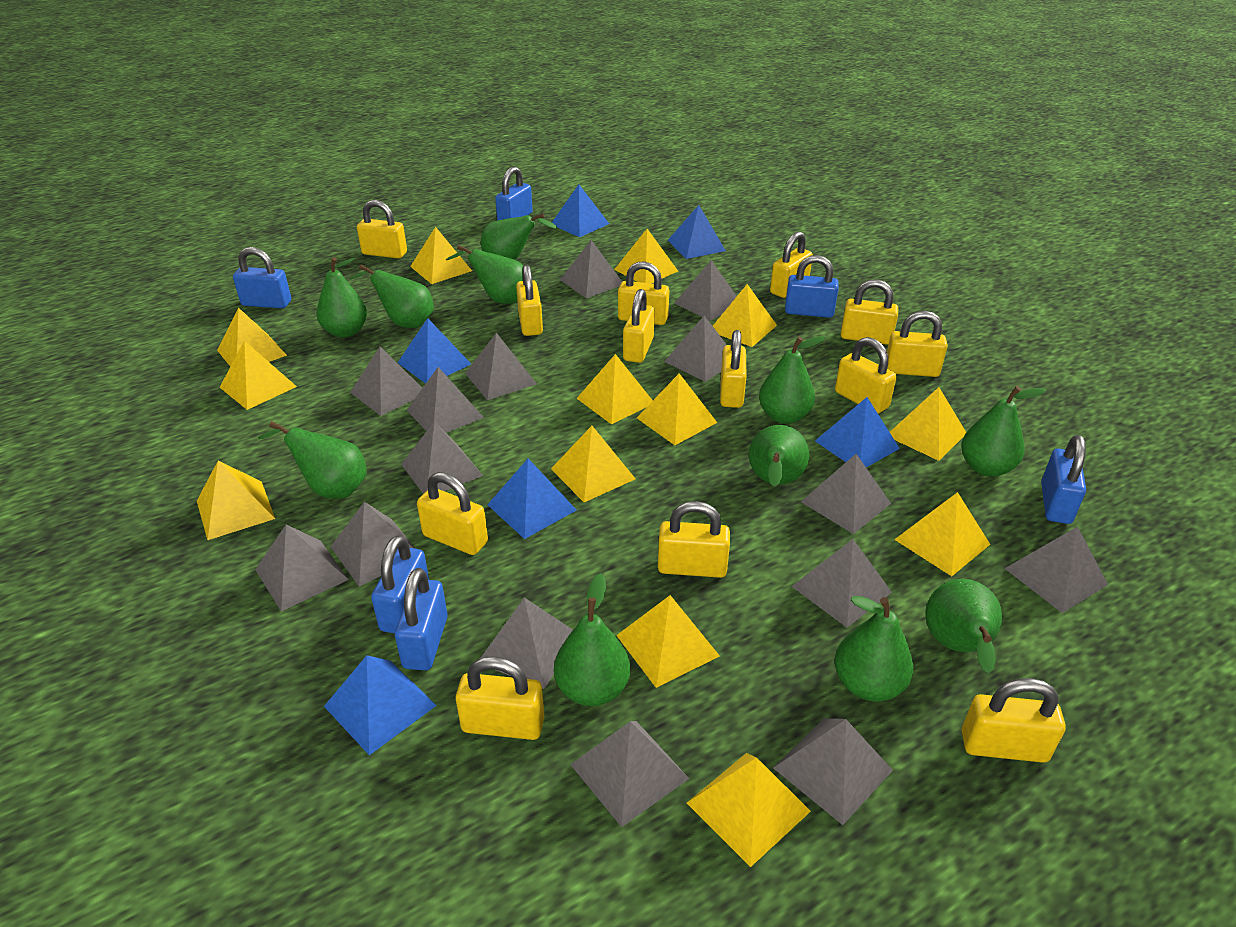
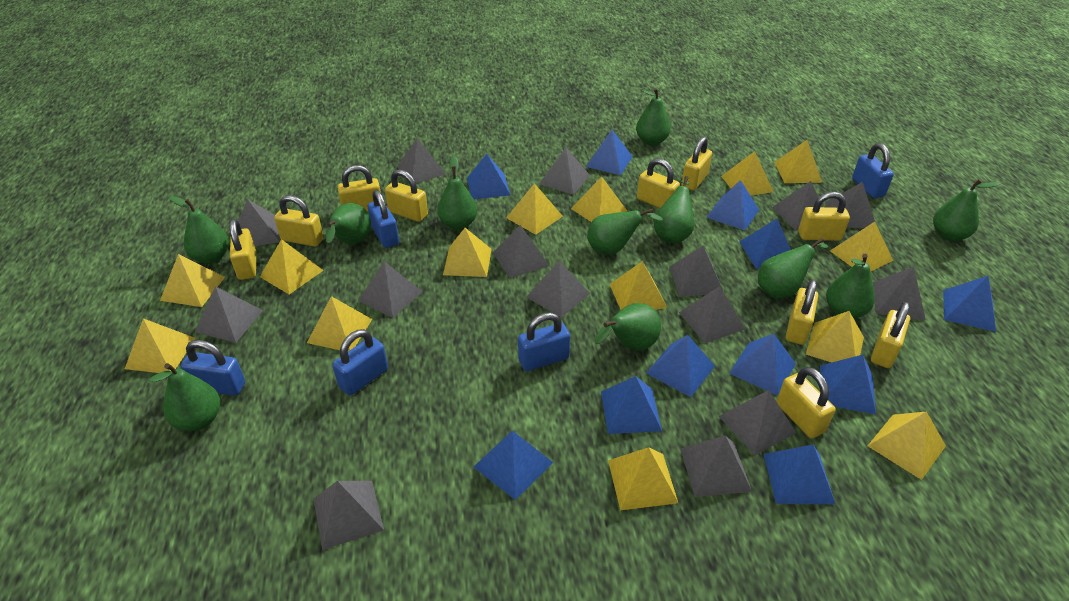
blue padlock: [233,247,291,308] [371,535,429,633] [395,568,448,670] [495,167,533,221] [785,255,839,318] [1041,435,1086,524] = 6 -> [181,340,245,396] [332,329,388,396] [368,190,399,248] [518,312,570,371] [852,143,894,198] = 5
blue pyramid: [324,655,437,755] [398,318,471,384] [487,459,576,539] [552,185,609,237] [668,205,726,259] [815,397,900,467] = 6 -> [467,154,510,199] [474,431,553,500] [586,130,633,175] [601,376,662,434] [646,335,715,397] [707,180,759,231] [729,334,796,396] [739,219,791,269] [763,444,835,504] [820,355,876,415] [943,276,996,332] = 11
yellow padlock: [357,200,407,259] [417,472,488,555] [456,656,544,740] [516,265,543,336] [618,261,669,325] [623,289,655,363] [658,501,730,578] [720,330,747,408] [770,232,813,298] [835,337,897,414] [841,279,898,345] [887,311,948,377] [962,678,1066,763] = 13 -> [230,219,256,280] [274,195,324,247] [338,165,380,212] [385,169,428,222] [637,158,680,208] [681,137,712,191] [777,367,835,439] [786,279,818,345] [798,192,850,241] [871,302,910,368] = 10
yellow pyramid: [197,461,275,540] [217,308,287,367] [220,341,297,410] [410,227,472,284] [551,426,636,502] [577,354,653,424] [614,229,678,284] [616,595,720,688] [637,373,717,445] [687,753,811,867] [713,284,777,347] [890,387,966,461] [894,492,990,576] = 13 -> [125,318,196,373] [160,254,225,307] [260,239,324,294] [307,296,372,351] [443,228,491,277] [506,183,563,235] [571,177,627,222] [608,447,678,510] [610,261,667,310] [721,151,773,196] [774,140,822,183] [806,311,864,362] [830,222,893,272] [868,412,946,480] = 14

